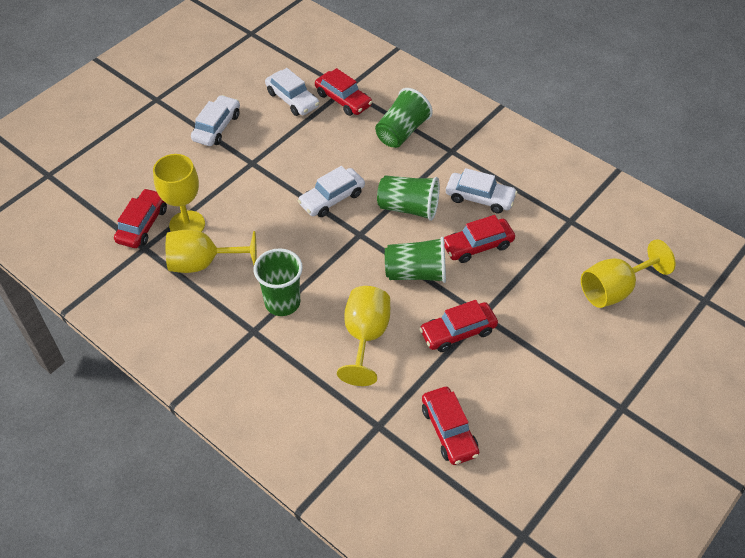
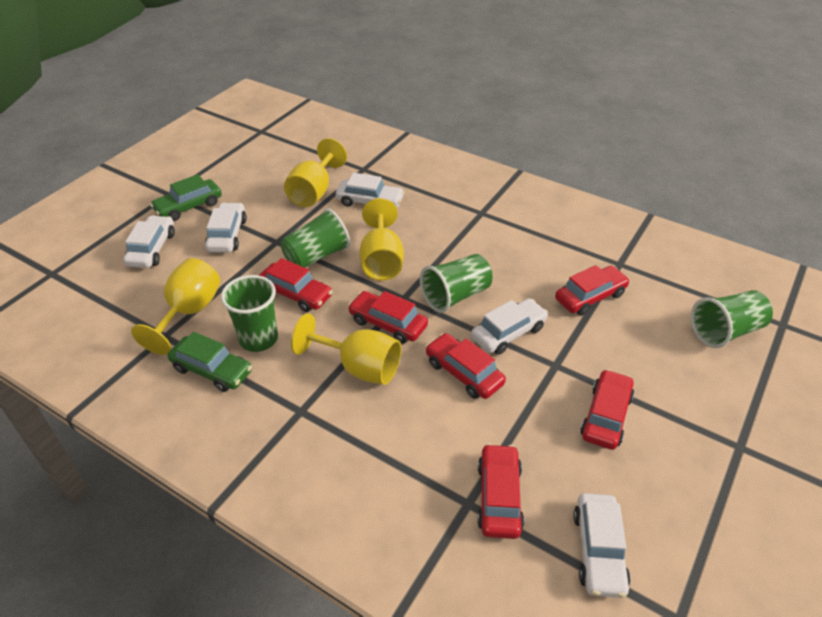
green car: none = 0 -> [150,174,222,221] [168,332,252,392] = 2
red car: [114,188,167,248] [315,68,372,116] [419,300,498,352] [422,387,479,465] [444,215,515,263] = 5 -> [259,258,333,312] [348,291,428,344] [425,333,506,399] [477,444,524,539] [555,265,630,315] [580,369,634,450] = 6
white car: [191,95,240,146] [265,68,319,116] [298,166,365,217] [446,168,517,214] = 4 -> [123,215,175,268] [205,202,247,253] [336,173,405,208] [471,298,548,355] [573,493,630,598] = 5

